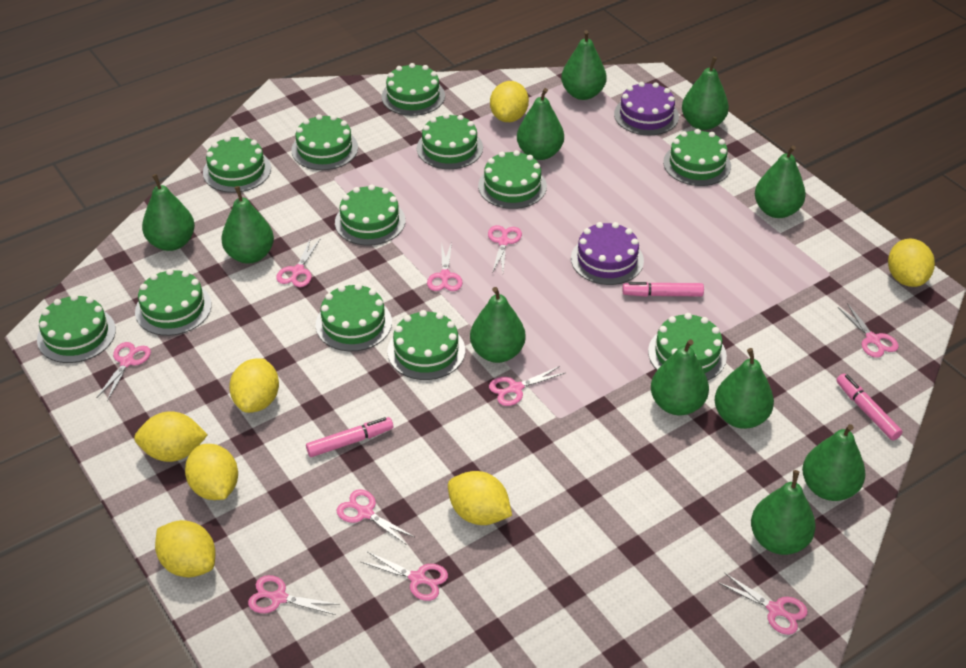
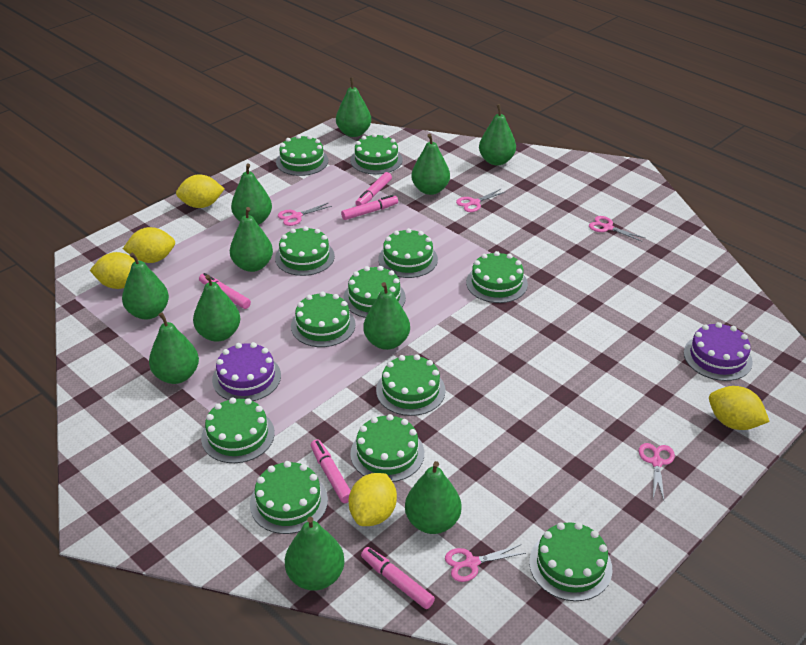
pink marker: [306,417,393,457] [622,282,704,297] [836,374,903,440] = 3 -> [199,273,251,309] [311,439,351,503] [341,195,398,220] [355,172,392,206] [361,547,435,609] = 5
pink scissors: [96,342,151,401] [248,575,340,615] [276,238,320,287] [337,489,414,545] [361,552,448,601] [427,242,463,291] [488,225,522,272] [489,366,565,406] [718,573,807,635] [838,303,899,358] = 10 -> [278,203,332,226] [445,544,526,582] [456,189,505,212] [589,216,645,241] [639,443,675,500] = 5
yellow lemon: [134,411,208,462] [155,520,215,577] [185,444,238,500] [229,359,279,413] [448,471,512,525] [490,81,529,122] [888,239,935,287] = 7 -> [90,252,135,289] [123,227,175,263] [176,175,224,208] [349,473,397,526] [709,386,770,430] = 5

